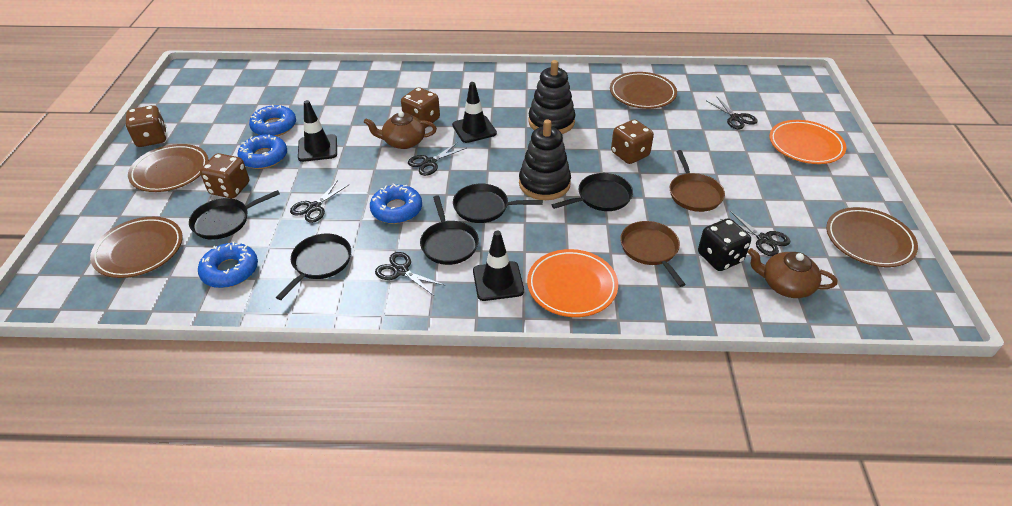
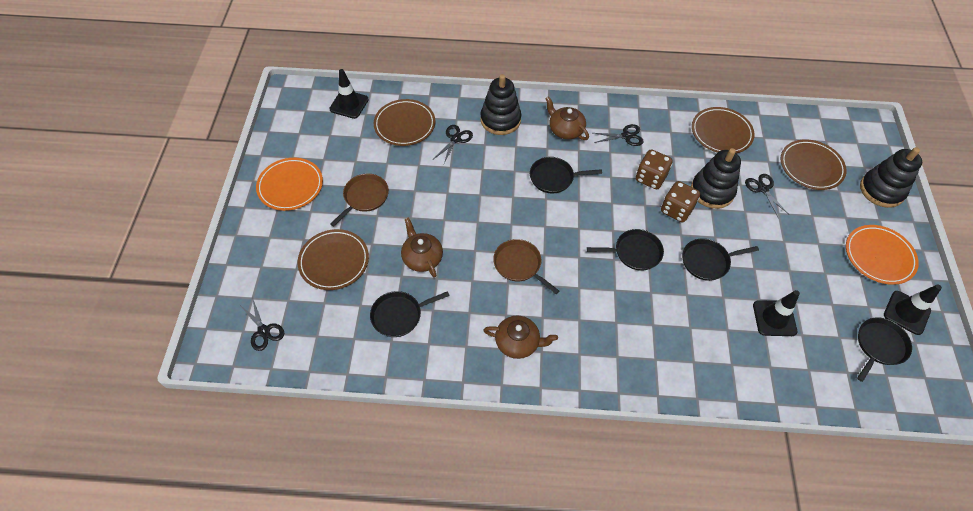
black dice: [698,218,751,271] = 1 -> none = 0
black scissors: [290,180,350,223] [375,252,446,296] [408,142,467,176] [707,97,758,129] [720,211,790,256] = 5 -> [240,297,284,351] [434,125,473,164] [593,124,644,146] [745,174,790,217] = 4
black stacking toy: [519,119,571,200] [529,60,576,134] = 2 -> [480,74,521,135] [691,148,741,209] [860,147,922,208] = 3
blue donut: [198,242,258,288] [237,134,287,169] [249,105,296,136] [370,183,422,224] = 4 -> none = 0
brown dice: [125,105,167,147] [200,153,249,198] [401,87,440,128] [611,120,654,164] = 4 -> [636,150,673,189] [661,181,700,222] = 2
brown teapot: [364,111,437,149] [748,248,837,298] = 2 -> [401,217,443,278] [483,315,558,359] [545,96,589,140] = 3

